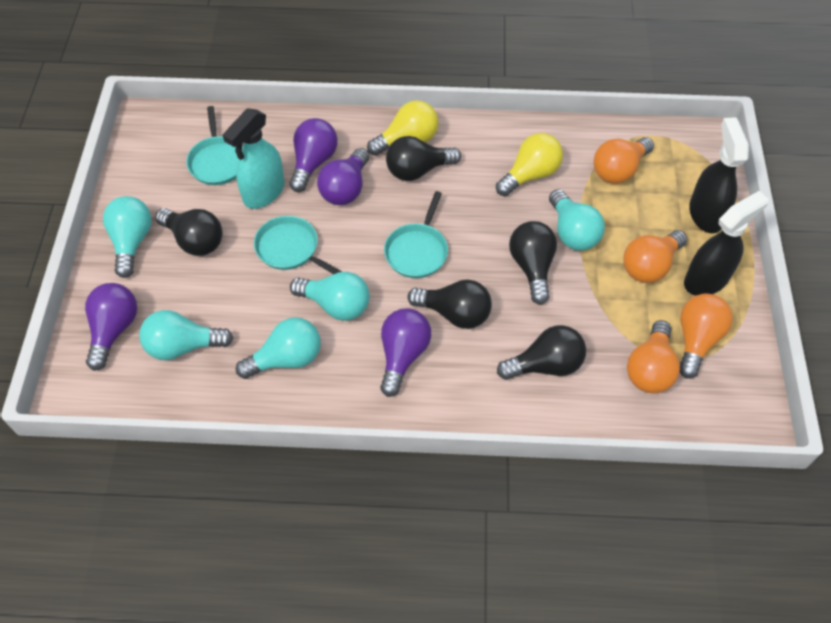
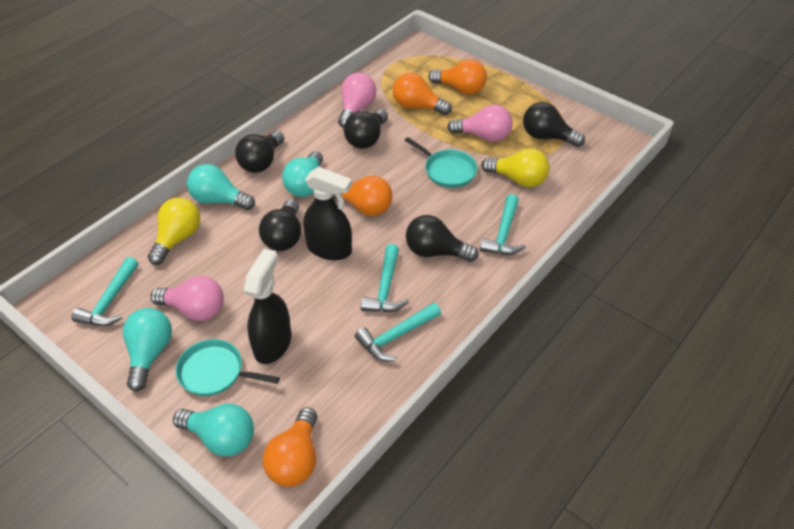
pink light bulb: none = 0 -> [151,276,224,321] [338,73,376,128] [447,105,513,142] = 3
purple light bulb: [85,283,137,371] [289,118,338,192] [317,148,369,205] [380,309,431,397] = 4 -> none = 0
turquoise hammer: none = 0 -> [71,257,138,326] [355,302,441,361] [361,244,409,312] [480,194,526,255] = 4
turquoise light bulb: [103,196,152,278] [139,310,233,360] [236,317,321,379] [290,272,370,321] [549,189,605,251] = 5 -> [123,308,172,392] [173,404,254,457] [187,164,255,210] [282,151,323,197] = 4
turquoise pan: [186,106,244,185] [254,216,342,274] [384,191,448,278] = 3 -> [176,339,280,396] [405,137,478,188] = 2
turquoise spray bottle: [223,108,285,209] = 1 -> none = 0

